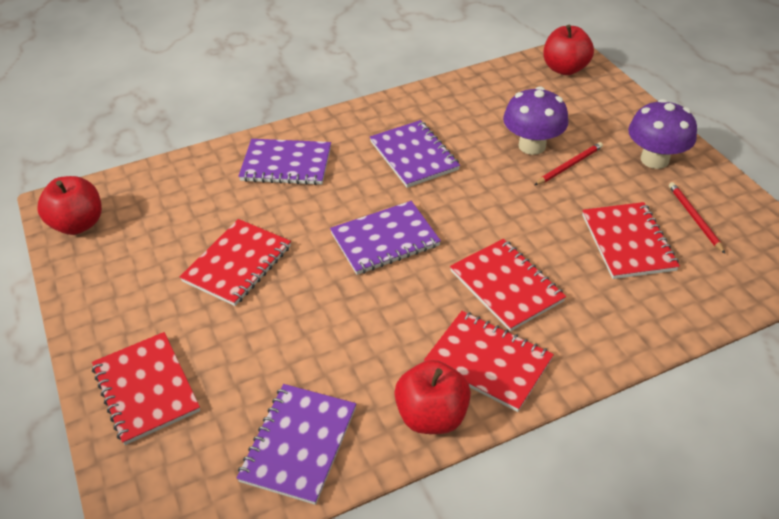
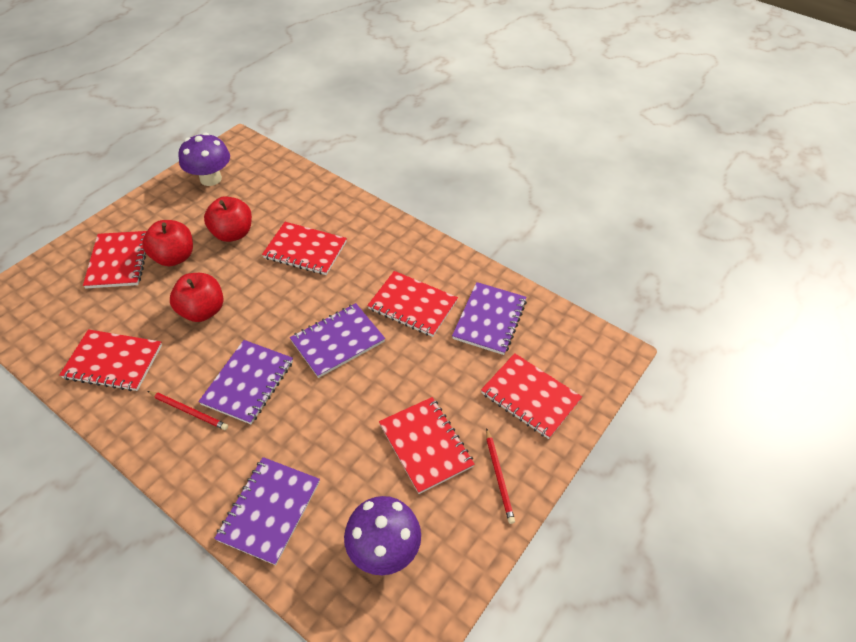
red notebook: [92,332,200,445] [180,219,291,306] [424,311,554,412] [450,239,566,332] [582,202,680,279] = 5 -> [60,329,162,391] [83,231,147,289] [262,222,347,275] [367,271,458,337] [379,397,475,494] [481,353,582,439] = 6

